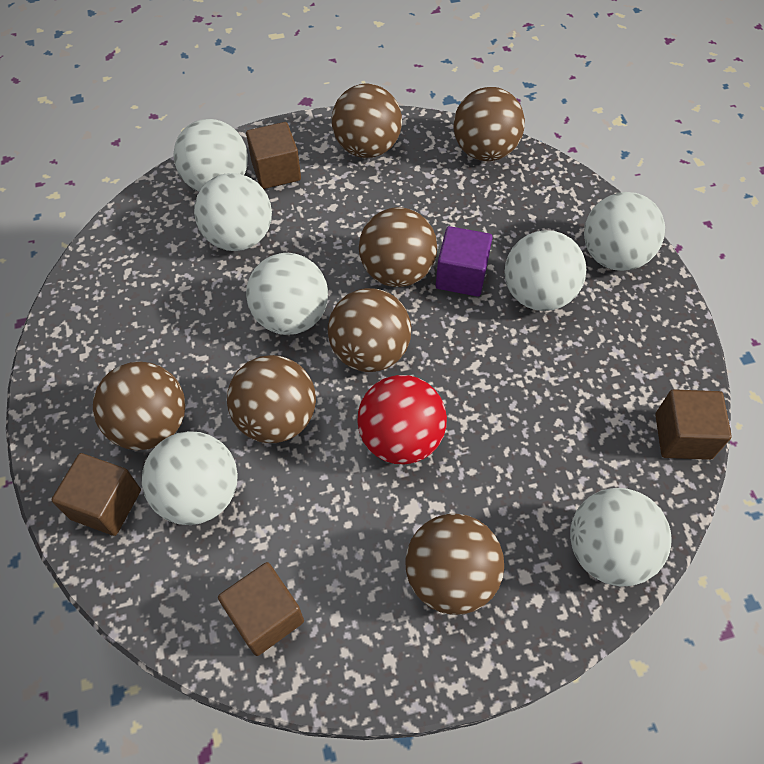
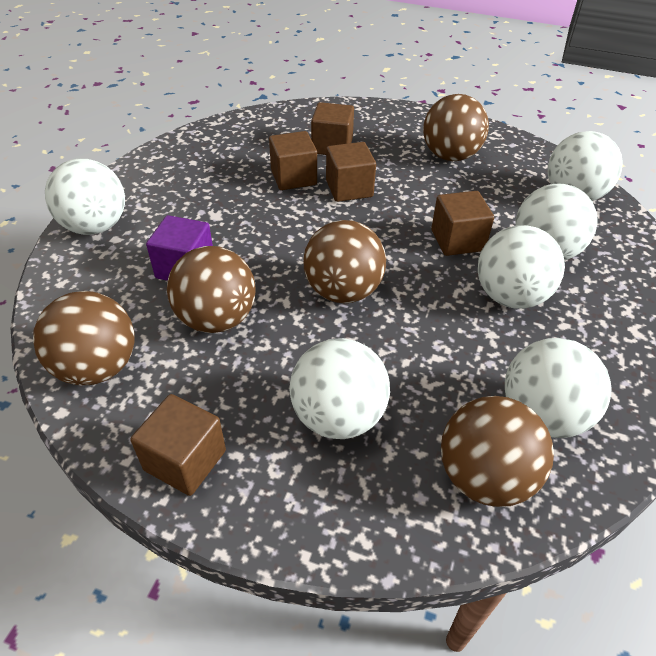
brown ball: [93,361,185,450] [227,355,316,443] [328,288,411,372] [332,84,402,158] [359,207,437,287] [405,514,504,615] [454,87,525,161] = 7 -> [33,291,135,385] [167,246,256,333] [303,220,386,303] [423,94,489,161] [441,396,554,507] = 5
brown cube: [51,453,141,536] [218,562,304,656] [246,122,301,189] [655,389,732,460] = 4 -> [130,394,226,496] [269,131,317,190] [311,102,354,155] [326,142,376,202] [431,191,494,256] = 5
red ball: [357,375,447,465] = 1 -> none = 0
white ball: [142,431,238,525] [173,119,248,192] [194,173,272,251] [246,253,328,335] [505,230,586,311] [570,488,672,586] [584,192,665,271] = 7 -> [45,158,125,235] [289,338,390,439] [478,225,565,309] [505,338,611,438] [515,184,598,260] [548,131,623,201] = 6

